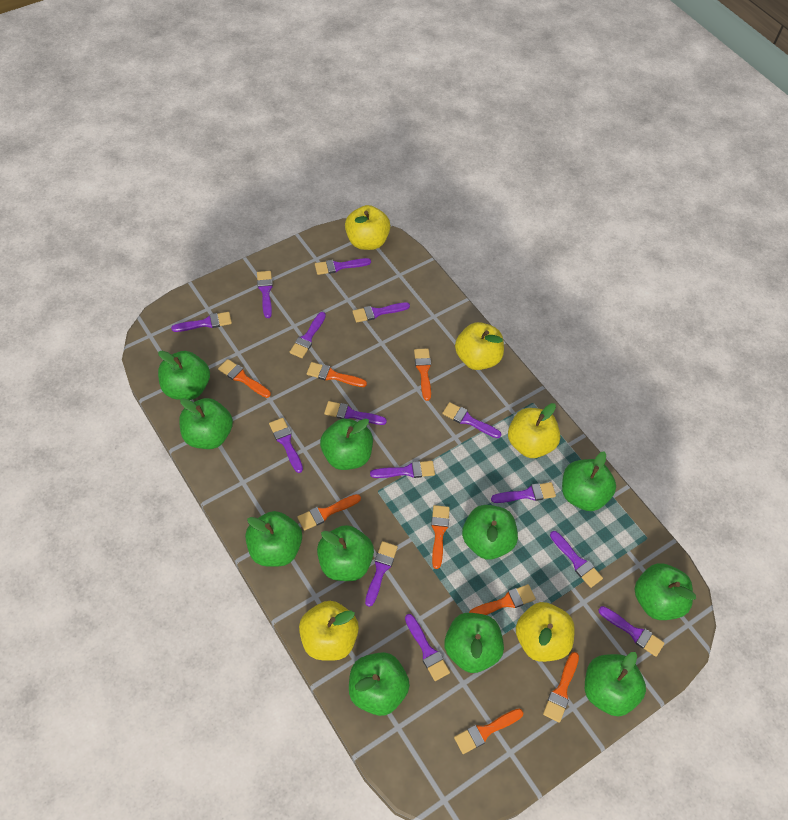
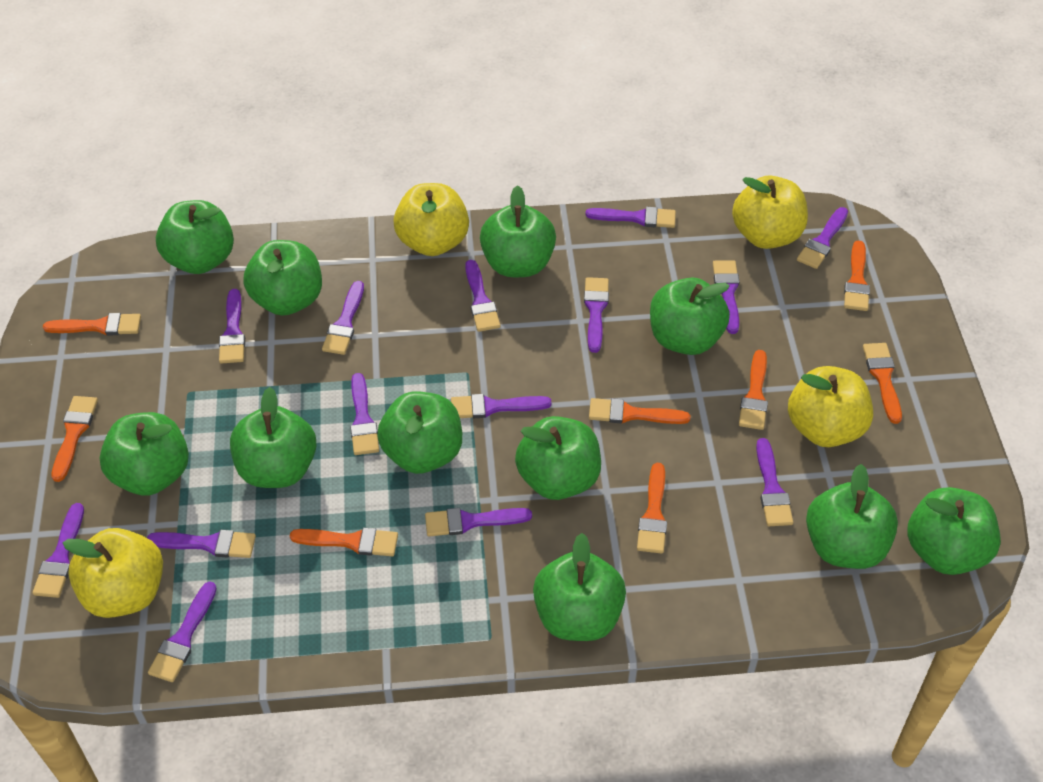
yellow apple: [299,601,359,661] [345,205,390,250] [455,322,504,370] [508,403,560,458] [516,602,575,662] = 5 -> [63,528,163,618] [393,183,469,256] [732,176,808,249] [788,366,873,447] = 4

